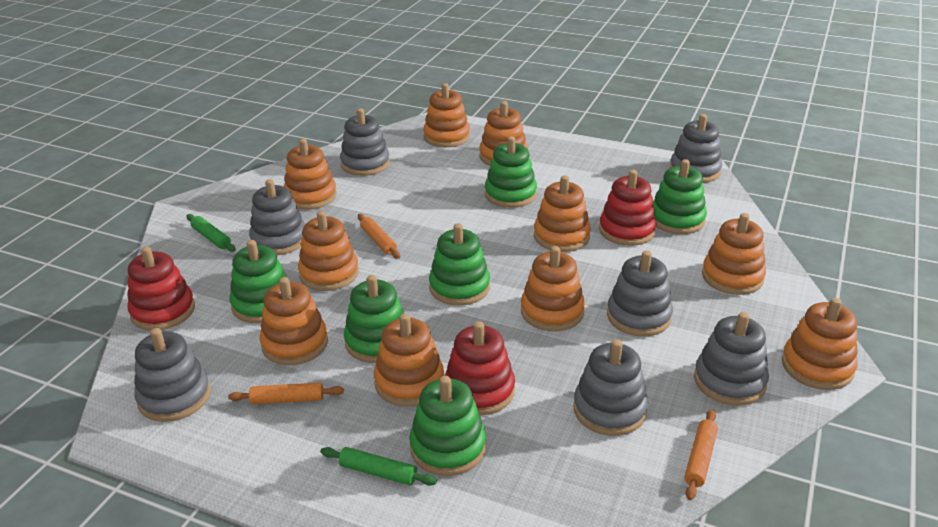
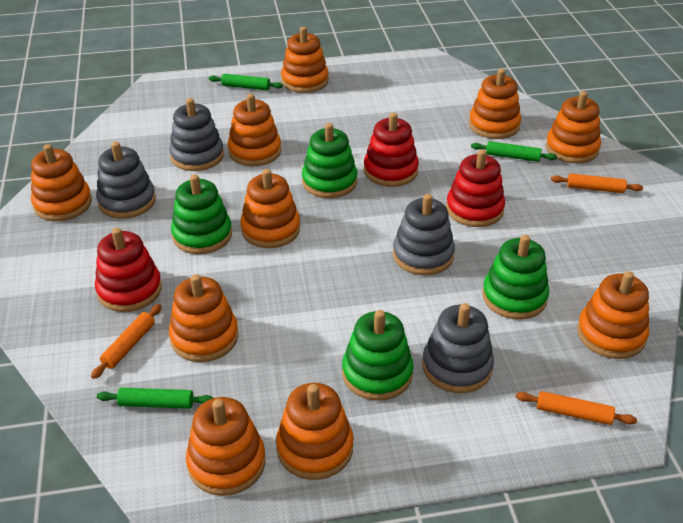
green rolling pin: [187,214,236,252] [321,447,437,486] = 2 -> [97,388,213,409] [209,74,283,90] [471,141,557,162] = 3
green stacking toy: [229,240,287,323] [344,275,405,363] [409,376,486,476] [429,223,490,306] [485,136,537,208] [652,159,707,234] = 6 -> [171,174,232,254] [302,123,357,198] [342,310,414,401] [482,235,549,320] = 4
grey stacking toy: [134,328,211,422] [249,179,305,255] [340,108,390,176] [573,339,648,436] [607,250,673,337] [670,114,722,183] [694,312,769,405] = 7 -> [96,142,156,219] [169,98,224,171] [393,194,455,275] [422,303,494,393] = 4

